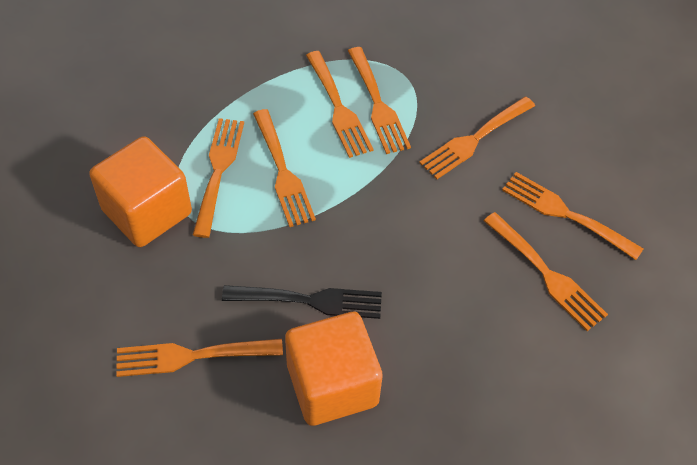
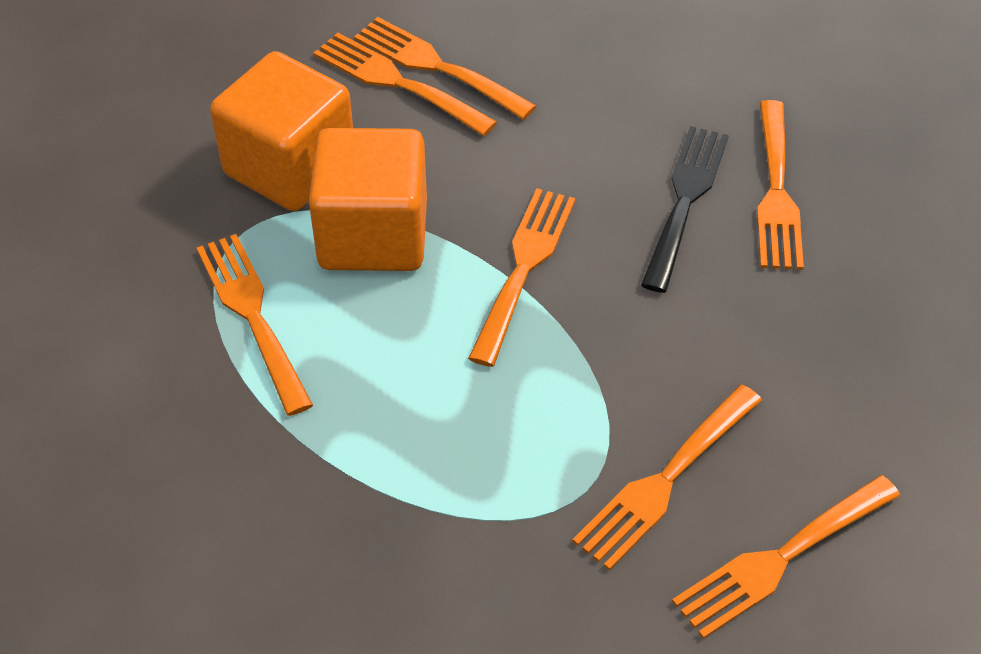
orange fork: [116,339,283,377] [193,118,244,238] [253,109,316,227] [306,51,374,158] [348,47,411,154] [419,96,535,179] [484,212,608,331] [502,172,644,260] = 8 -> [197,234,313,416] [313,32,497,136] [354,17,536,120] [468,188,576,367] [572,385,762,571] [672,475,900,639] [757,100,804,270] = 7

